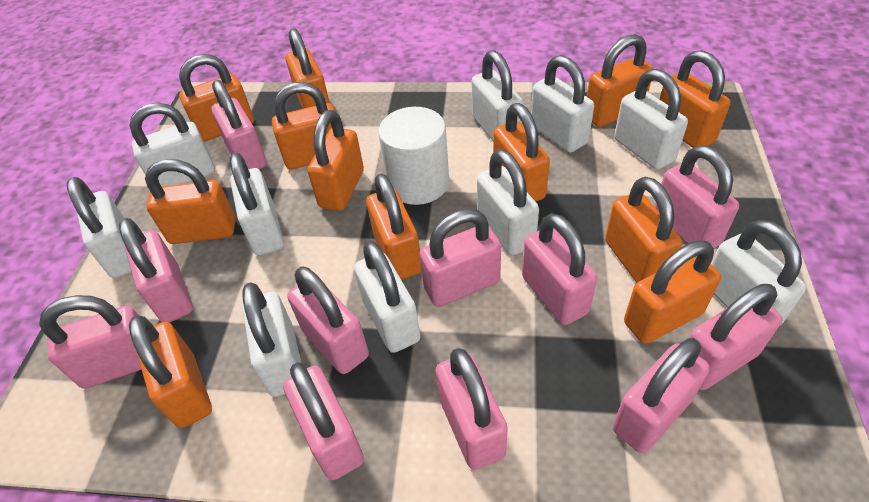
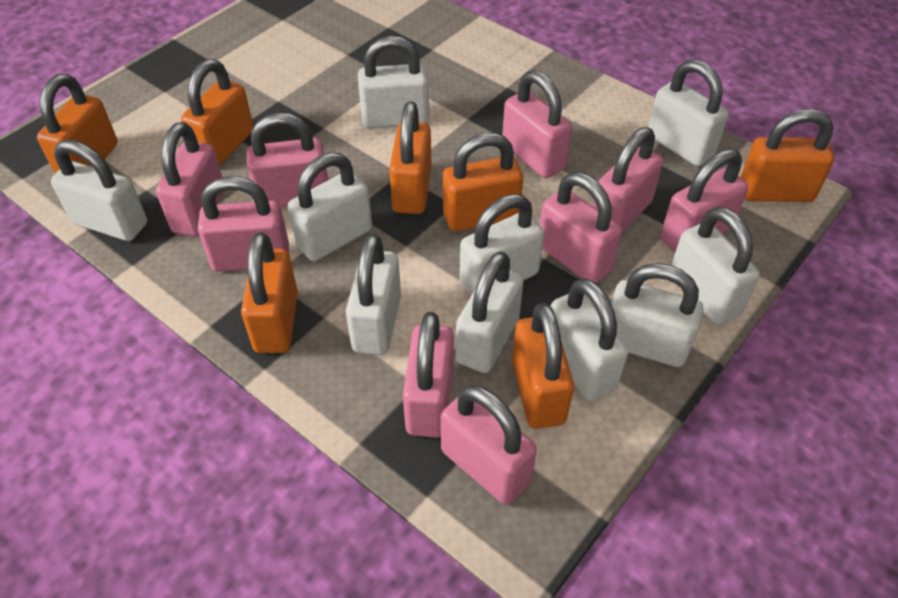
orange padlock: [129,315,212,428] [145,159,235,244] [179,54,254,141] [272,82,335,169] [285,29,330,109] [307,110,364,211] [366,173,421,280] [493,103,550,202] [587,34,653,127] [605,177,683,283] [624,240,721,344] [660,50,731,148] = 12 -> [37,74,118,174] [181,59,254,167] [241,232,298,353] [389,101,432,214] [443,133,523,232] [512,303,574,429] [740,109,834,202] = 7
pink padlock: [39,295,142,389] [119,218,193,323] [211,80,267,169] [283,362,364,480] [287,267,369,374] [419,209,501,307] [435,348,508,470] [522,213,597,325] [613,338,710,453] [654,145,739,248] [689,284,783,390] = 11 -> [156,122,224,237] [198,176,289,272] [247,113,328,207] [403,312,454,438] [441,385,537,505] [502,70,572,178] [540,172,622,283] [593,127,663,232] [661,149,748,252] = 9
white cylinder: [378,107,449,205] = 1 -> none = 0

